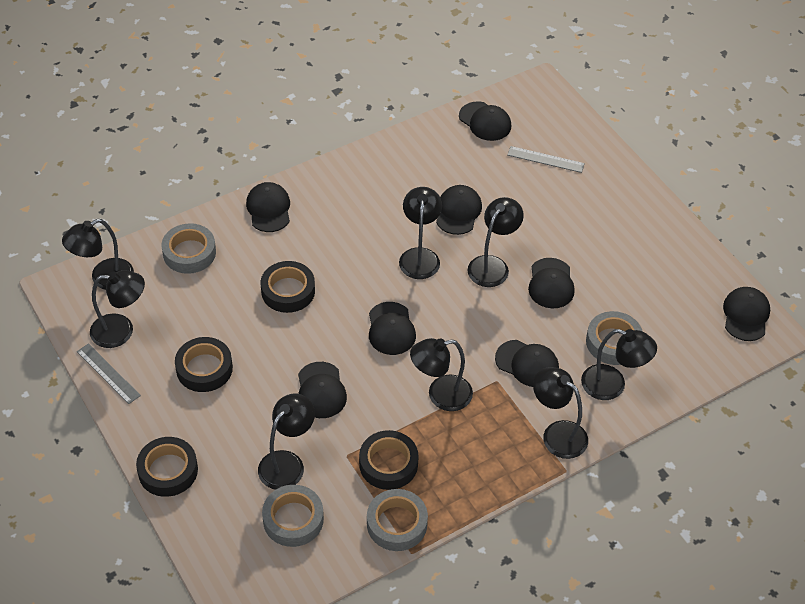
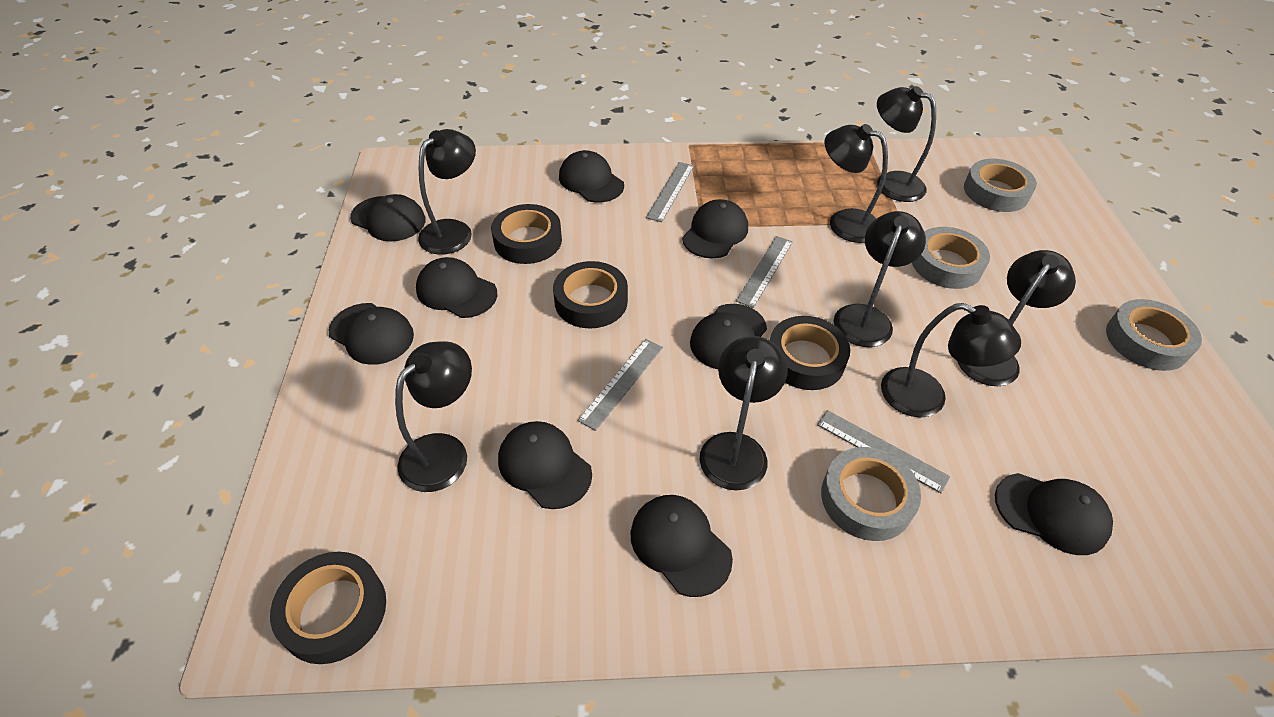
black cap: [246,182,290,232] [298,362,347,418] [369,302,416,355] [436,185,482,235] [459,101,511,141] [495,340,559,387] [528,258,575,308] [723,287,770,341] = 8 -> [329,303,414,365] [350,194,426,241] [416,257,497,318] [498,421,592,509] [559,150,624,202] [631,495,733,597] [682,199,748,259] [690,304,767,369] [995,473,1113,555] = 9
grey ruler: [77,343,141,404] [507,146,585,173] = 2 -> [577,339,663,431] [646,162,694,222] [736,236,793,308] [817,410,950,493] = 4

